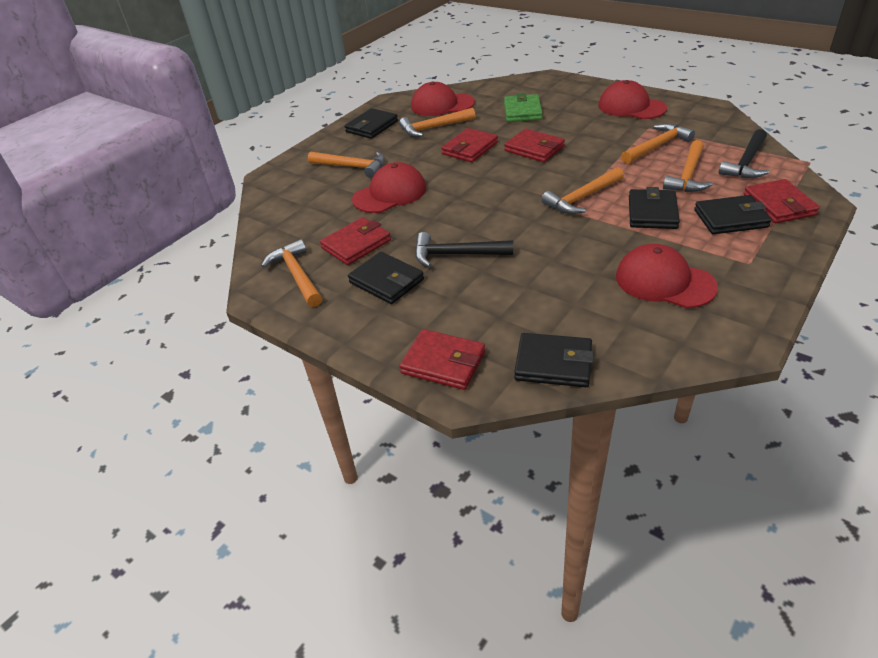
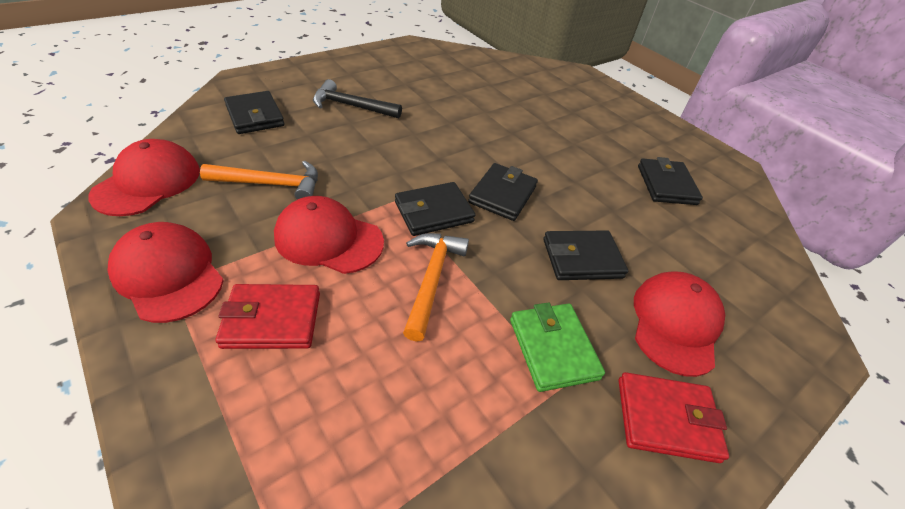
black hammer: [415,232,513,267] [719,129,769,178] = 2 -> [313,79,402,118] = 1
orange hammer: [262,239,322,307] [308,152,385,178] [399,108,476,137] [541,167,624,214] [621,123,695,164] [663,140,713,192] = 6 -> [200,161,318,200] [403,233,469,342] = 2
red wallet: [320,217,391,265] [399,329,485,390] [441,128,498,162] [504,129,565,162] [743,179,820,223] = 5 -> [215,284,320,349] [619,372,729,463] = 2

